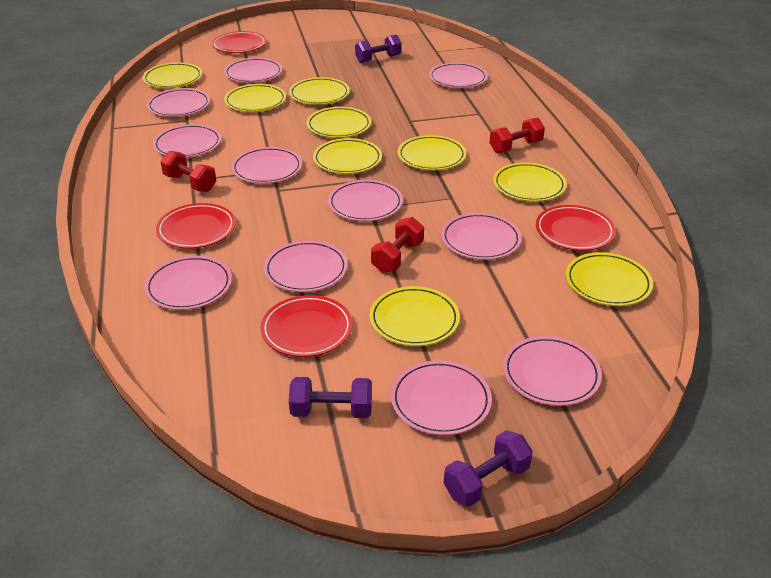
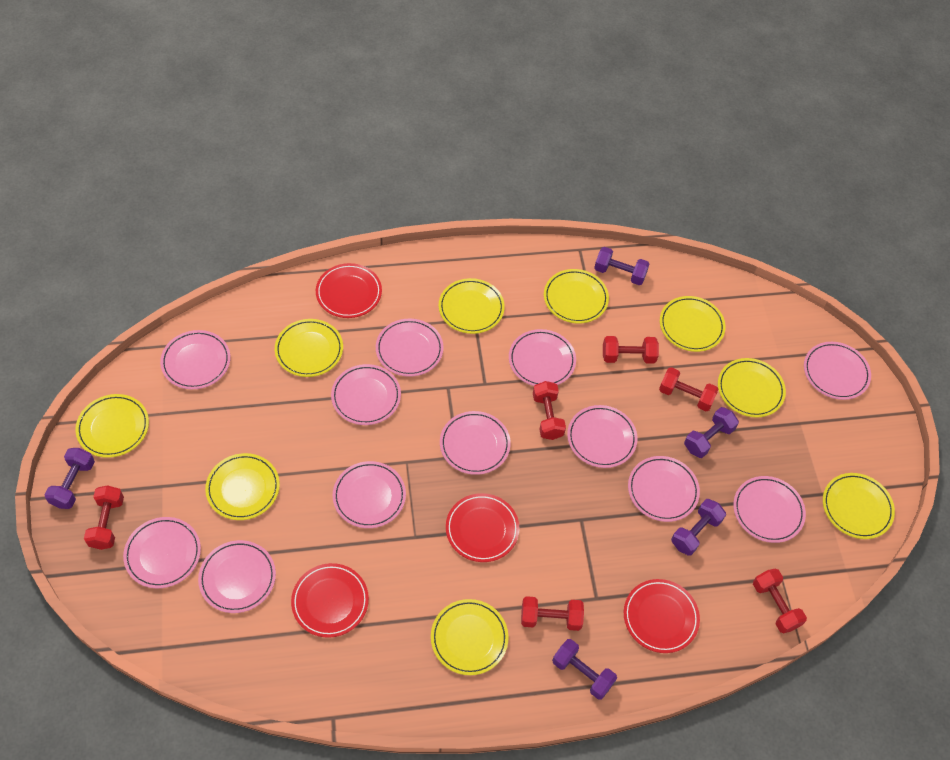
pink plate: [144,256,232,310] [147,88,210,117] [153,124,221,158] [224,58,282,83] [231,147,302,184] [264,241,348,292] [328,180,403,221] [391,360,492,435] [429,62,488,88] [441,213,522,260] [503,336,602,406] = 11 -> [123,517,201,588] [160,330,230,389] [198,540,276,613] [331,364,401,425] [333,461,406,528] [376,319,444,377] [440,411,511,475] [509,329,576,386] [567,405,637,468] [628,456,700,522] [733,476,806,543] [804,342,871,400] = 12
purple dumbbell: [289,377,372,418] [355,35,402,63] [444,430,533,507] = 3 -> [45,448,95,509] [552,639,617,700] [594,247,649,285] [671,499,726,556] [684,407,739,458] = 5
red dumbbell: [161,151,216,192] [371,217,424,273] [489,118,545,153] = 3 -> [84,485,124,550] [521,596,584,631] [533,381,566,440] [603,336,659,364] [659,367,719,411] [753,568,807,634] = 6

